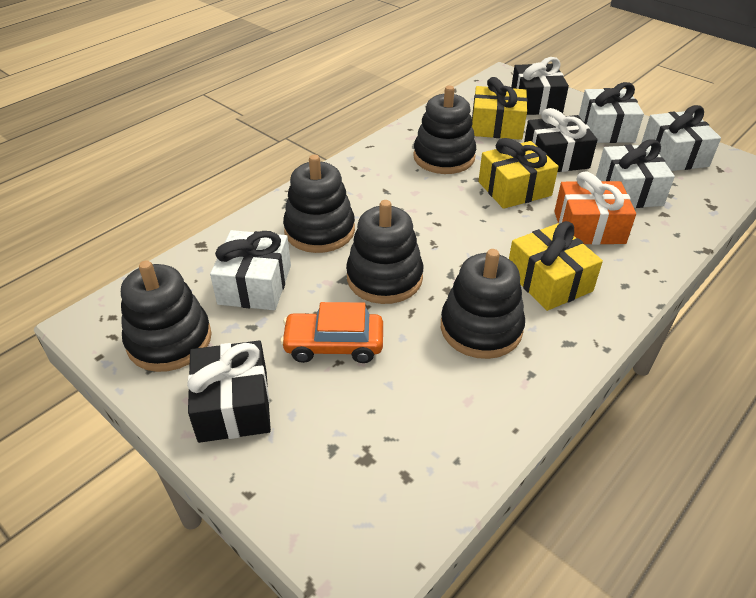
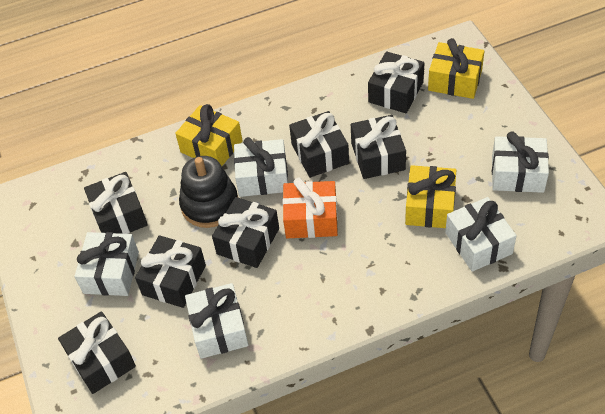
black gift: [187,341,271,443] [511,57,569,115] [524,108,598,172] = 3 -> [58,311,136,394] [84,172,148,234] [135,235,206,308] [212,197,279,268] [289,111,349,178] [351,115,406,179] [368,51,424,113] = 7
black stacking toy: [121,261,212,372] [283,155,355,253] [346,200,423,304] [413,85,476,174] [441,249,525,359] = 5 -> [179,156,238,228] = 1
orange car: [280,302,383,363] = 1 -> none = 0
white gift: [210,230,291,310] [579,82,644,143] [596,140,675,208] [642,105,721,171] = 4 -> [75,232,139,296] [185,283,248,359] [234,137,288,197] [445,197,517,272] [492,131,549,193] = 5

